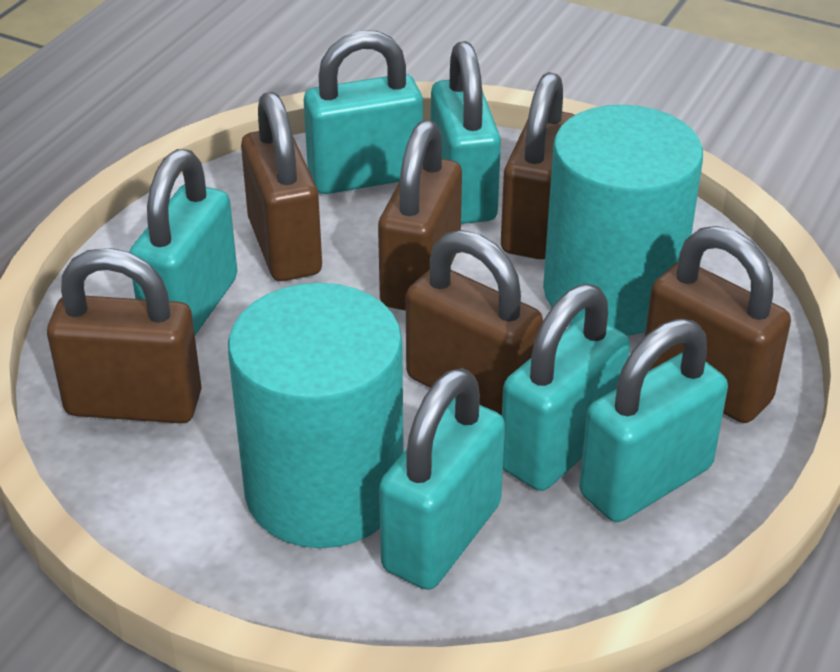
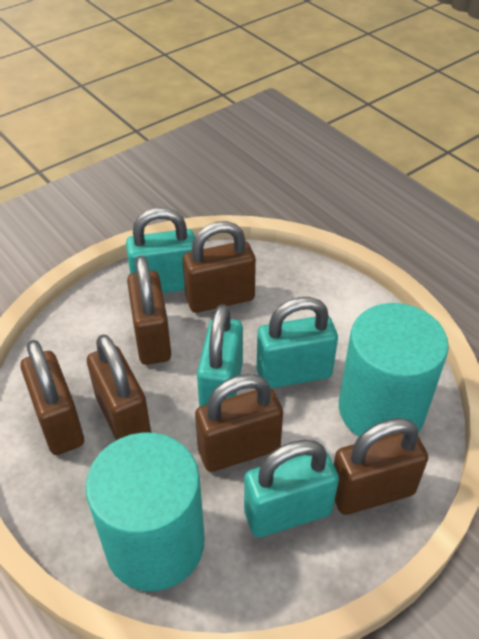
turquoise padlock: [129,149,237,335] [304,30,423,194] [379,368,505,590] [431,41,501,224] [502,284,630,491] [579,319,728,522] = 6 -> [126,208,195,293] [197,304,243,407] [244,440,339,537] [256,297,338,388] = 4

